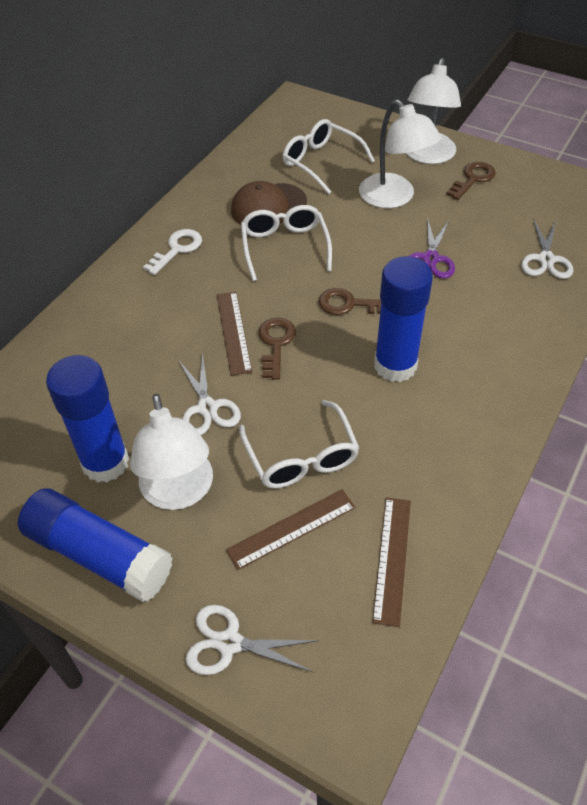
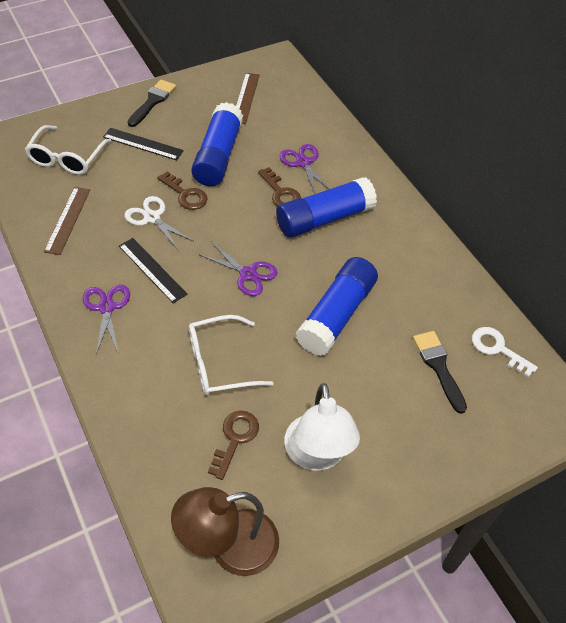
black brush: none = 0 -> [128,80,176,127] [413,331,467,414] = 2
black ruler: none = 0 -> [103,128,184,161] [119,238,187,303] = 2
brown cap: [231,181,307,225] = 1 -> none = 0
brown lamp: none = 0 -> [171,487,279,576] = 1
brown ruler: [217,292,252,376] [226,489,356,570] [372,497,411,627] = 3 -> [44,187,90,255] [236,73,260,124] = 2
purple scissors: [408,218,455,279] = 1 -> [83,285,130,354] [198,242,278,296] [279,144,330,194] = 3
white glasses: [239,400,359,488] [241,205,332,281] [283,119,375,194] = 3 -> [25,125,111,175] [189,315,274,395] = 2
white lamp: [130,394,213,510] [359,100,441,208] [406,58,461,164] = 3 -> [284,383,360,471] = 1
white scissors: [178,353,241,435] [185,605,319,675] [521,218,573,279] = 3 -> [125,196,193,250] = 1

